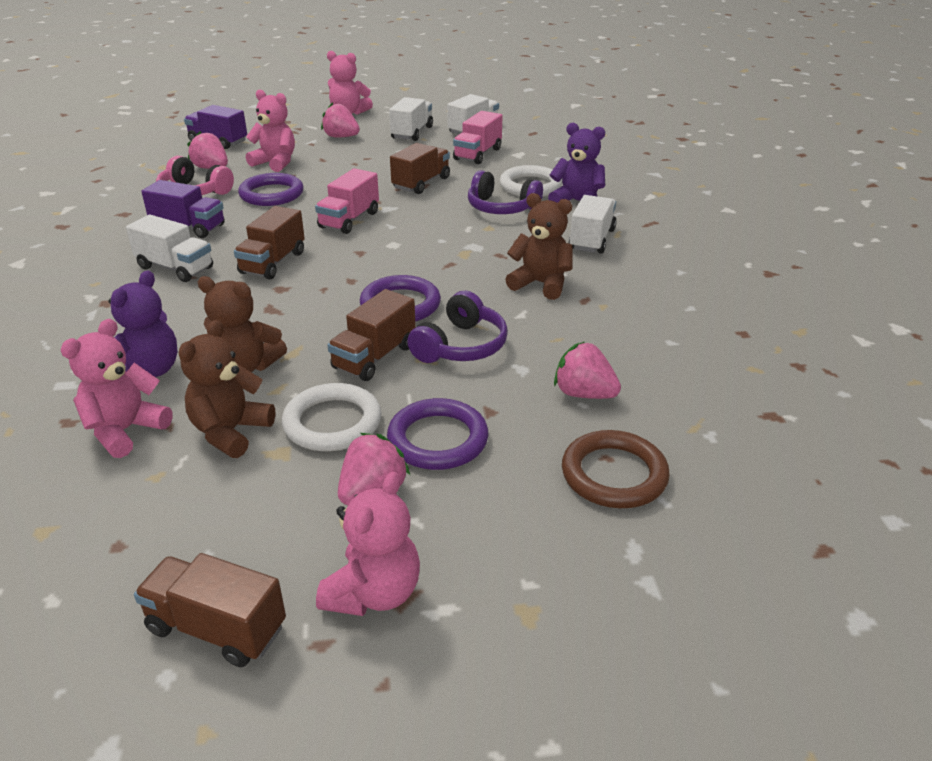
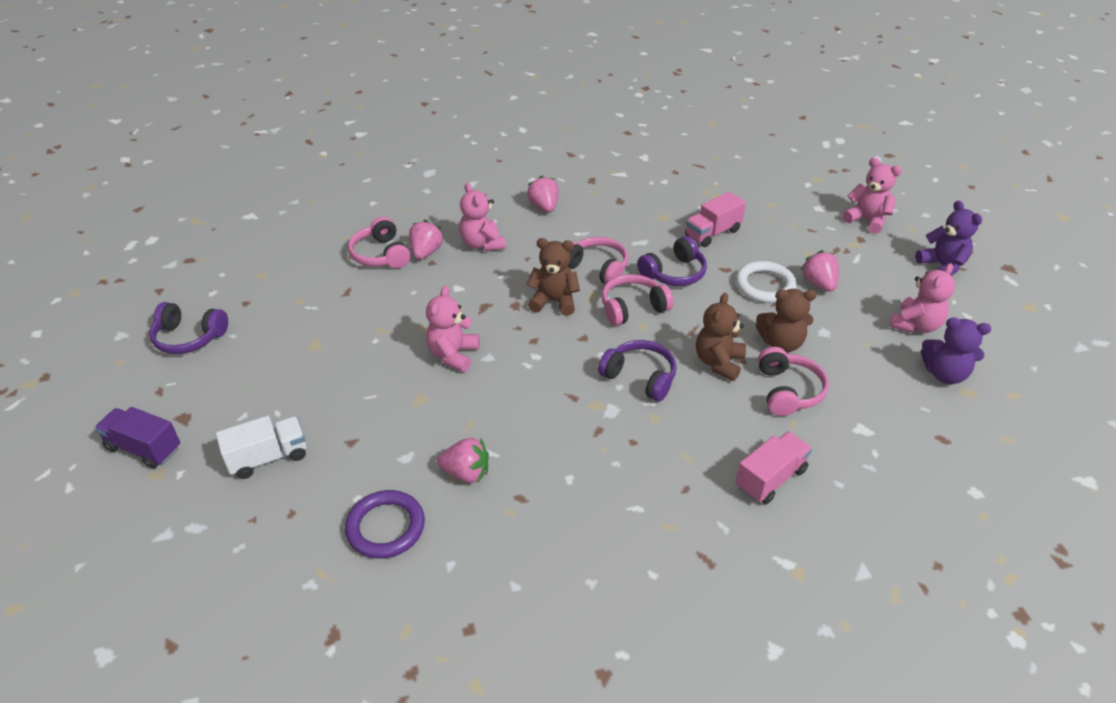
brown ring: [562,430,670,508] = 1 -> none = 0
brown truck: [134,553,286,667] [234,206,305,279] [327,289,416,381] [390,143,450,194] = 4 -> none = 0
pink headphones: [156,156,234,195] = 1 -> [348,217,411,269] [568,237,628,284] [602,274,674,326] [758,347,829,416] = 4
purple headphones: [407,291,508,363] [468,170,543,214] = 2 -> [149,302,228,354] [598,340,677,402] [637,236,707,286] = 3
purple ring: [238,173,303,206] [360,275,441,322] [387,398,489,470] = 3 -> [345,490,425,559] = 1
purple truck: [141,180,225,238] [184,105,247,149] = 2 -> [94,407,180,469] = 1
white ring: [282,383,382,451] [500,165,562,197] = 2 -> [736,261,797,303] = 1
white truck: [126,214,213,282] [389,97,433,141] [447,94,499,135] [568,195,617,254] = 4 -> [216,416,307,479] = 1

